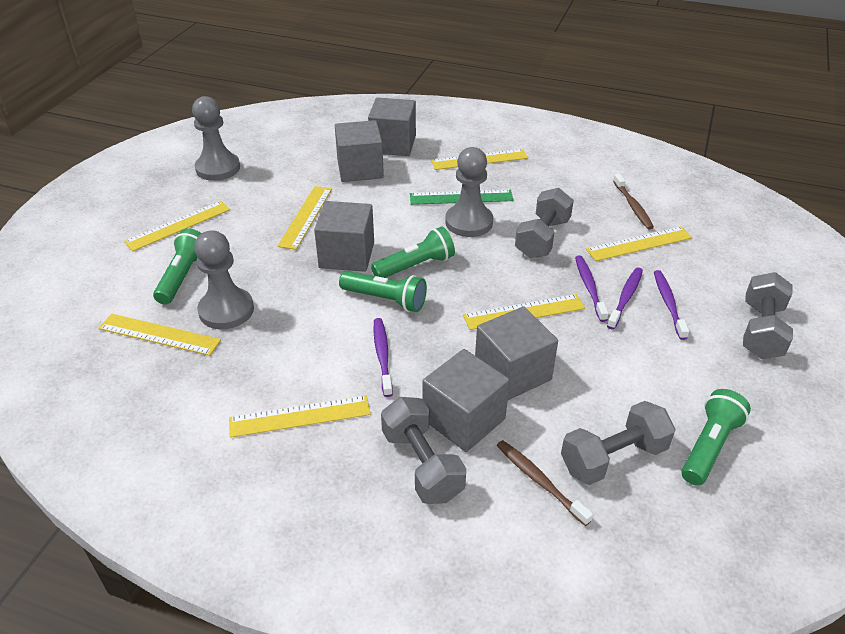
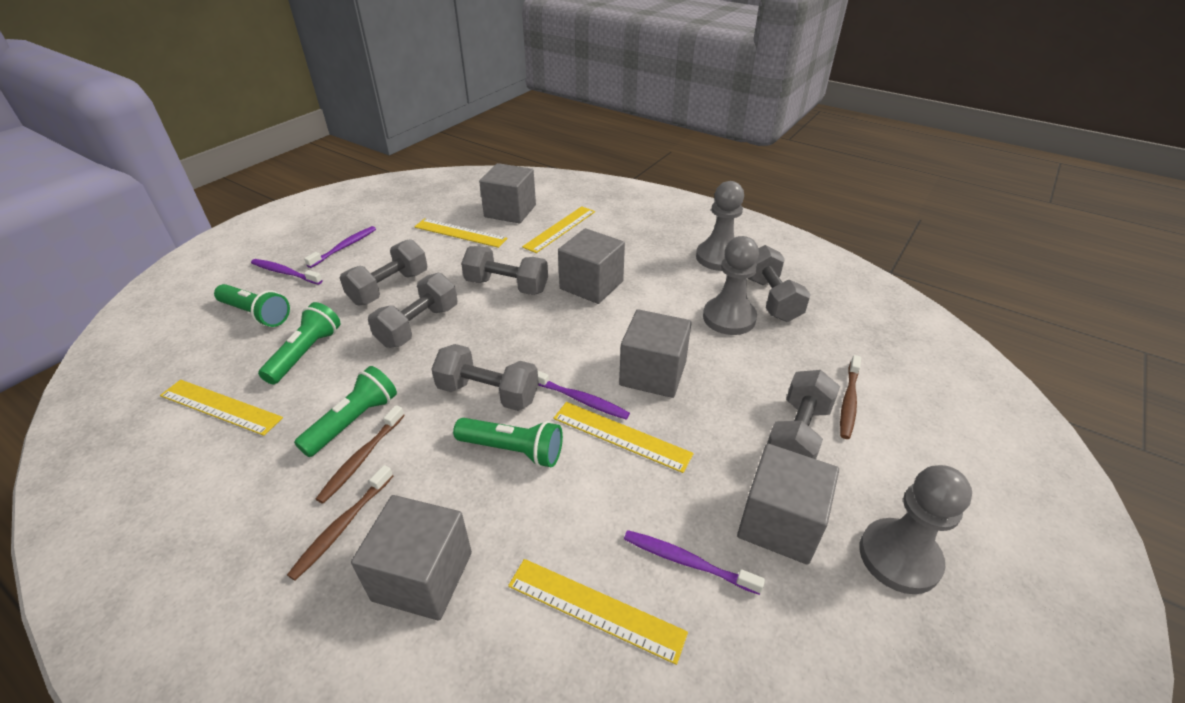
brown toothbrush: [497,440,593,526] [613,174,654,229] = 2 -> [287,465,393,580] [316,405,405,504] [840,355,861,439] = 3
green ruler: [410,190,514,205] = 1 -> none = 0
grey dumbbell: [381,397,466,504] [515,188,574,258] [561,401,676,485] [743,272,793,359] = 4 -> [340,239,428,305] [368,273,458,348] [431,344,539,411] [461,246,548,295] [748,245,811,322] [767,370,840,459] = 6
yellow ruler: [99,314,221,356] [124,201,230,251] [229,395,371,438] [277,186,332,250] [431,149,528,170] [463,294,585,330] [586,226,693,261] = 7 -> [160,380,283,436] [414,218,508,248] [508,559,688,665] [522,206,595,253] [553,402,694,473] = 5

